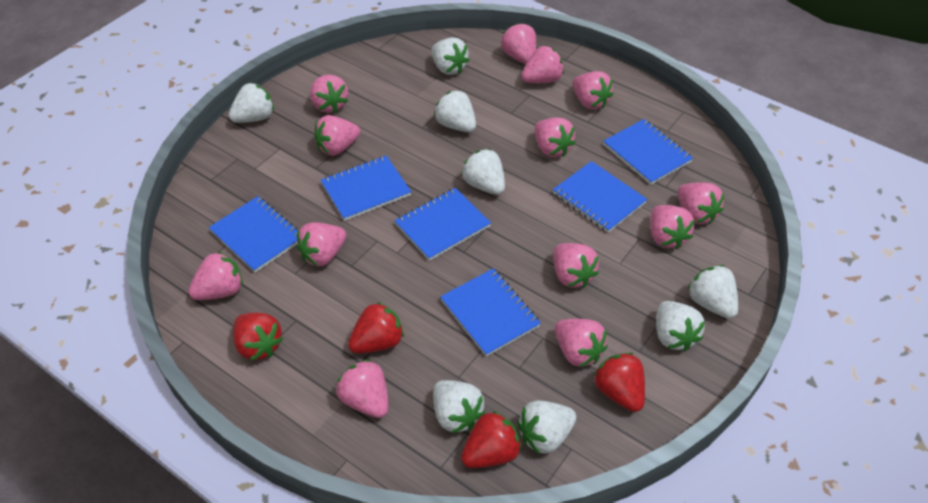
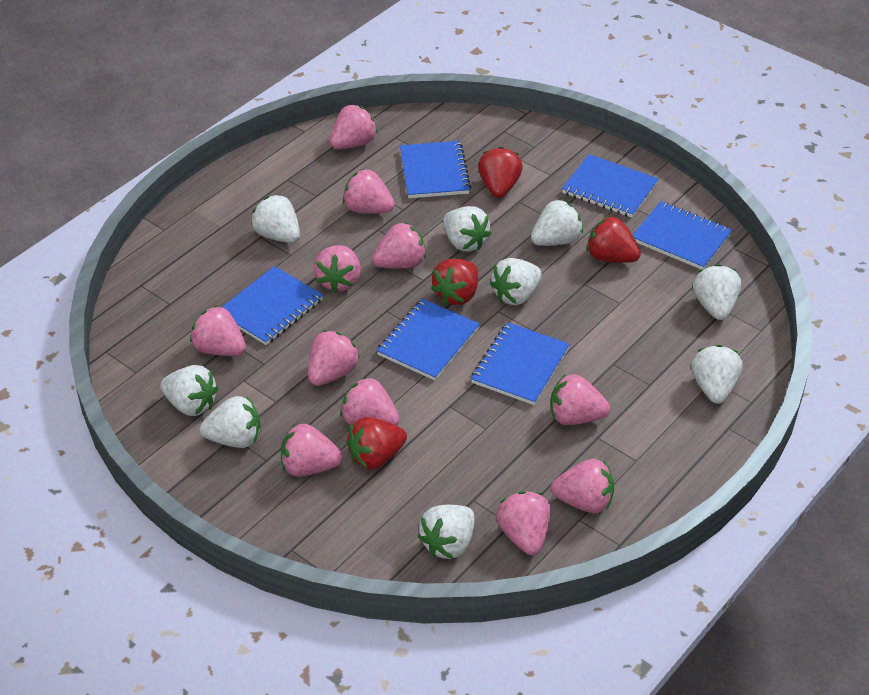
pink strawberry: [188,252,243,300] [296,222,347,267] [310,75,348,113] [314,115,360,156] [336,359,389,418] [501,23,536,64] [521,46,564,83] [534,118,576,157] [553,243,599,288] [555,319,608,367] [572,71,613,109] [650,205,695,249] [677,182,724,224] = 13 -> [190,306,246,356] [281,424,343,476] [308,330,360,386] [313,245,361,293] [330,105,378,149] [340,376,400,426] [343,169,395,214] [372,222,426,269] [496,491,551,555] [550,374,610,425] [551,459,614,513] = 11
white strawberry: [229,83,274,123] [432,38,470,75] [433,380,486,434] [434,90,476,132] [461,149,505,195] [517,400,577,454] [656,301,705,351] [688,265,738,319] = 8 -> [160,365,218,416] [200,396,260,448] [251,194,300,243] [418,505,475,559] [443,206,491,251] [490,258,541,305] [531,199,583,246] [691,345,742,404] [693,264,741,320] = 9

